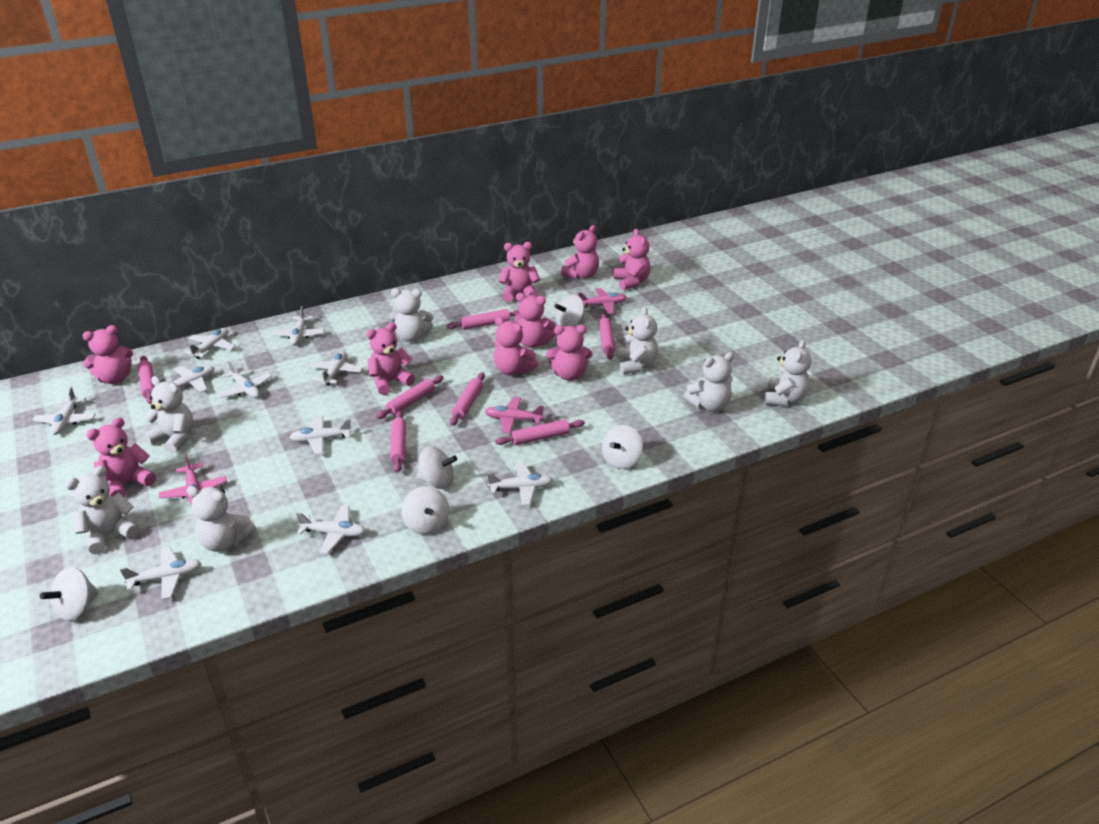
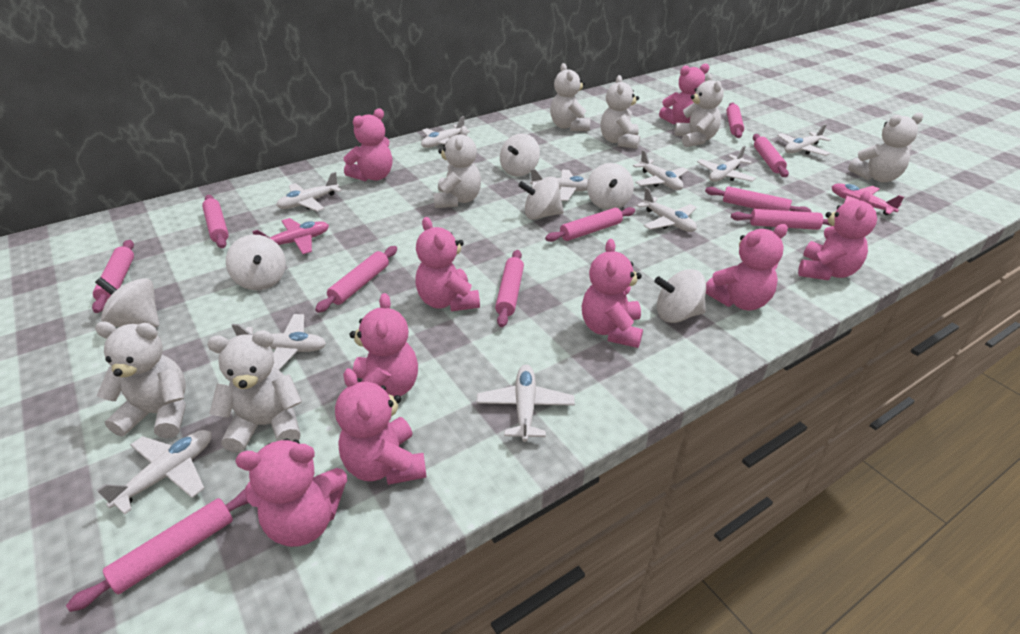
pink plane: [159,454,227,505] [485,397,544,433] [578,288,627,314] = 3 -> [252,218,329,254] [832,183,904,215] = 2
pink rolling pin: [138,356,155,404] [376,375,443,419] [390,411,406,473] [447,309,519,330] [450,372,485,426] [495,419,585,445] [599,313,615,360] = 7 -> [66,489,249,612] [92,240,134,313] [202,195,229,248] [315,246,397,313] [495,250,524,327] [545,207,635,242] [705,186,811,212] [726,102,744,138] [731,209,831,230] [753,134,789,177] = 10
white spinning top: [40,567,99,621] [401,486,449,535] [416,446,457,489] [554,295,584,327] [602,425,643,469] = 5 -> [95,277,159,327] [226,235,286,290] [500,133,540,177] [518,177,564,220] [587,163,634,210] [654,269,706,323] = 6

